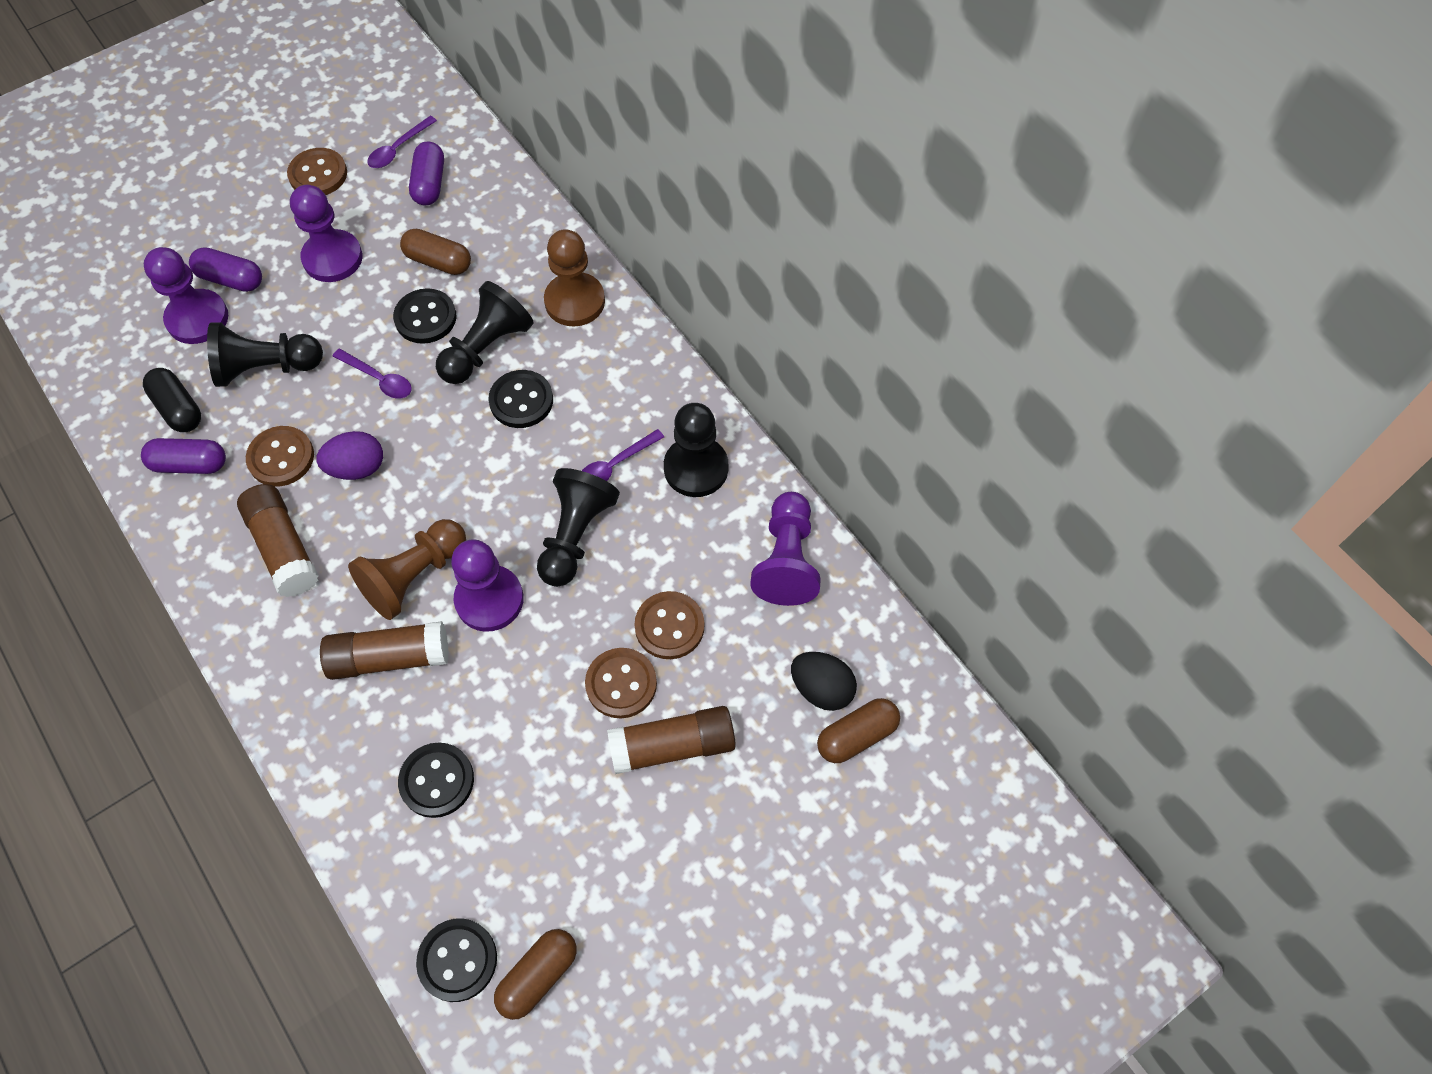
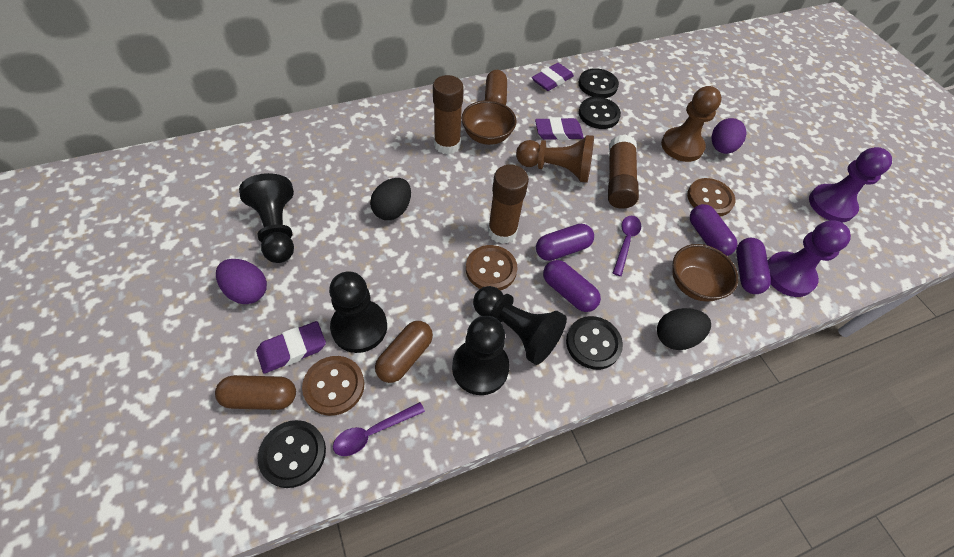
black capsule: [143,368,201,432] = 1 -> none = 0
black egg: [791,652,857,711] = 1 -> [370,178,411,220] [657,308,711,350] = 2
brown bowl: none = 0 -> [461,100,517,145] [672,244,738,302] = 2
brown button: [246,426,314,486] [287,148,347,195] [585,648,657,718] [635,591,705,659] = 4 -> [302,356,364,416] [466,245,517,291] [687,178,735,216] = 3
purple capsule: [141,438,226,474] [189,247,262,292] [409,141,444,206] = 3 -> [536,224,594,261] [543,260,601,312] [690,204,737,256] [736,238,771,294] = 4
purple egg: [316,431,383,480] = 1 -> [216,259,267,304] [711,118,747,154] = 2
purple eraser: none = 0 -> [256,321,326,374] [532,63,574,91] [535,117,584,140] = 3
purple pawn: [144,247,228,344] [290,185,363,282] [451,539,524,632] [750,492,821,606] = 4 -> [768,221,851,297] [809,147,892,223] = 2
purple spoon: [332,349,412,399] [367,116,437,168] [582,429,664,481] = 3 -> [333,402,425,456] [613,216,641,276] = 2

